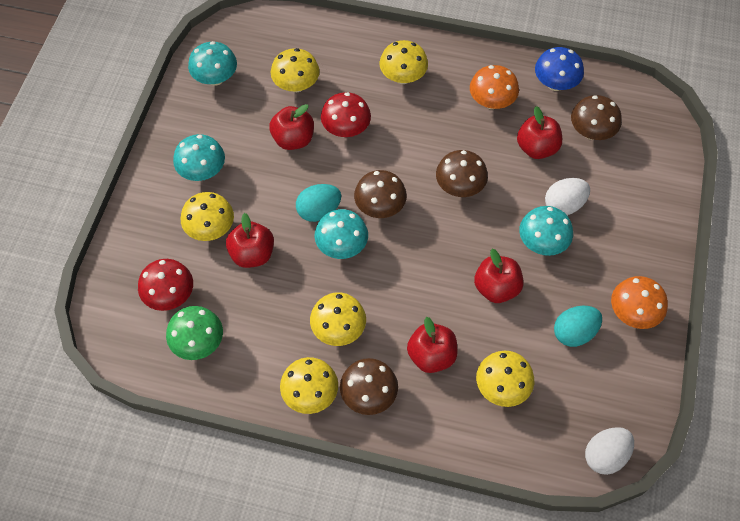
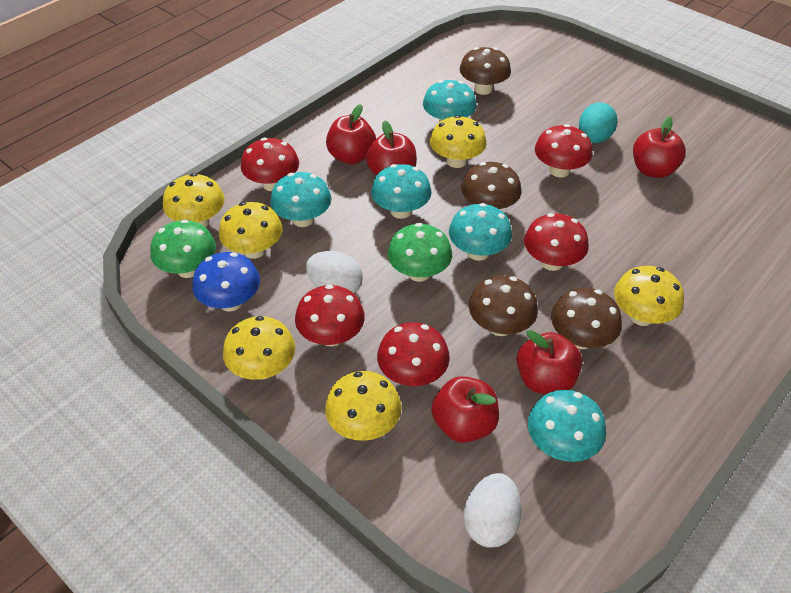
green mushroom: [166,306,223,360] = 1 -> [150,219,216,278] [387,223,452,282] = 2
orange mushroom: [470,65,519,109] [611,276,668,329] = 2 -> none = 0
red mushroom: [138,259,193,311] [321,92,371,137] = 2 -> [241,138,299,191] [295,284,365,346] [377,322,450,386] [524,213,589,271] [535,124,592,178] = 5
turquoise egg: [296,184,341,222] [554,306,602,347] = 2 -> [579,102,617,143] = 1
turquoise mushroom: [173,134,225,181] [188,41,237,86] [315,209,368,259] [519,206,573,256] = 4 -> [270,172,331,227] [371,164,432,219] [423,80,477,122] [449,203,512,261] [528,390,606,462] = 5

